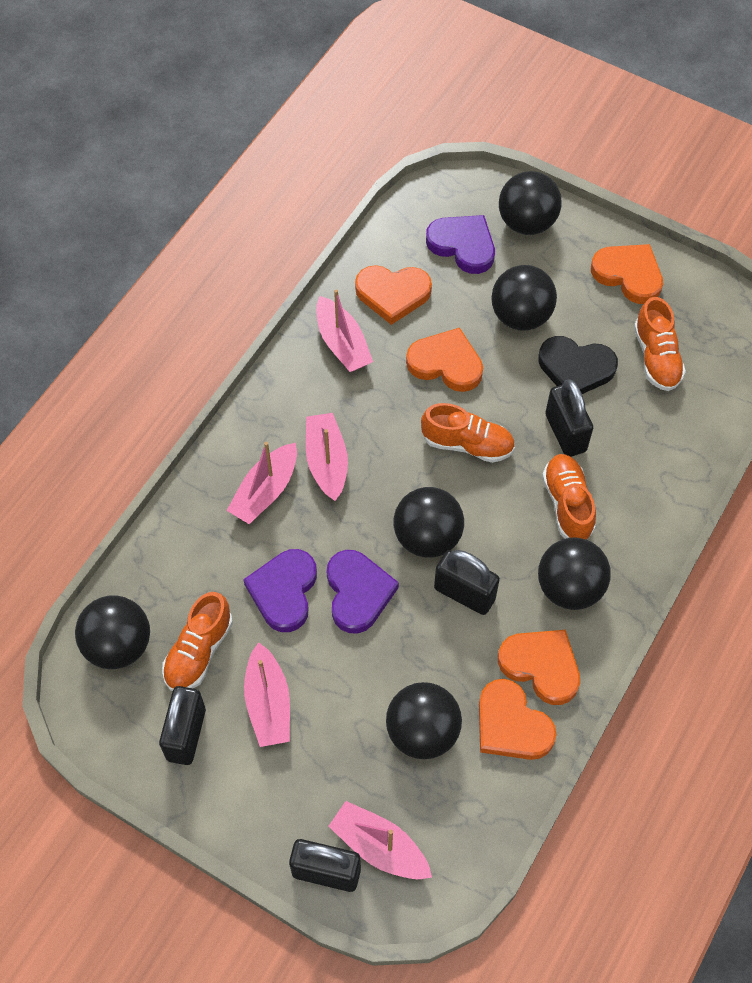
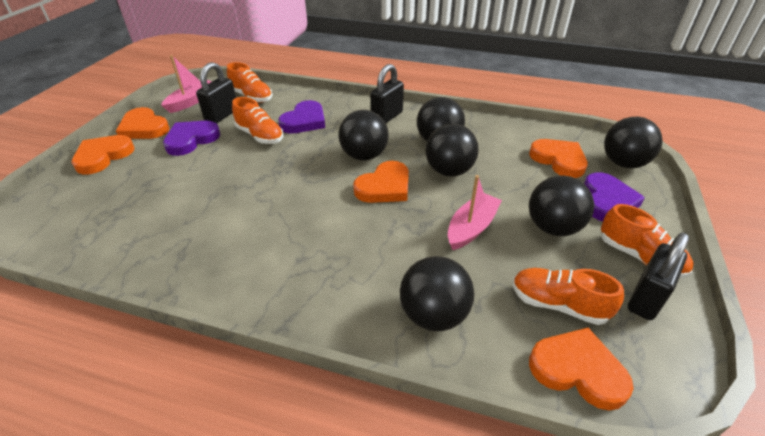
black heart: [538,336,618,394] = 1 -> none = 0
black padlock: [159,686,206,765] [289,839,361,892] [434,550,500,615] [545,380,593,457] = 4 -> [196,62,236,124] [370,64,404,123] [628,233,689,320] = 3
pink boat: [227,442,297,524] [244,642,290,747] [306,413,348,501] [316,289,373,372] [328,801,432,879] = 5 -> [161,55,212,113] [448,175,502,250] = 2

